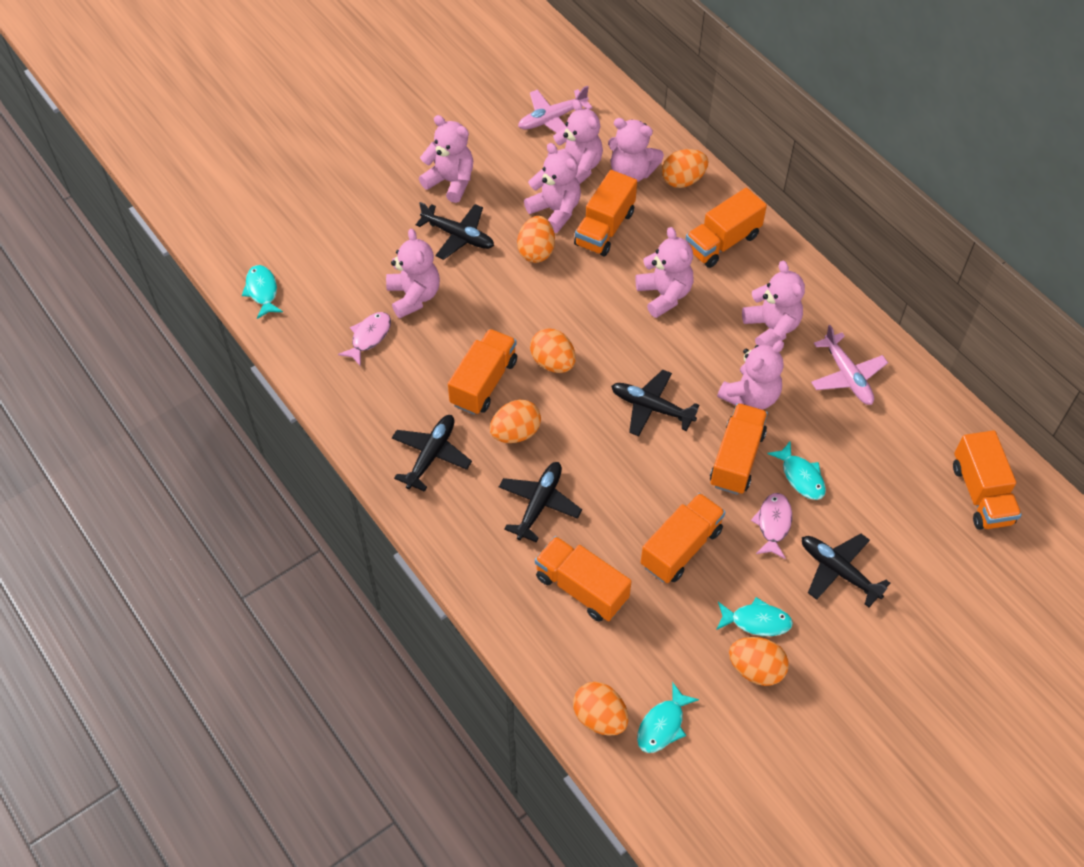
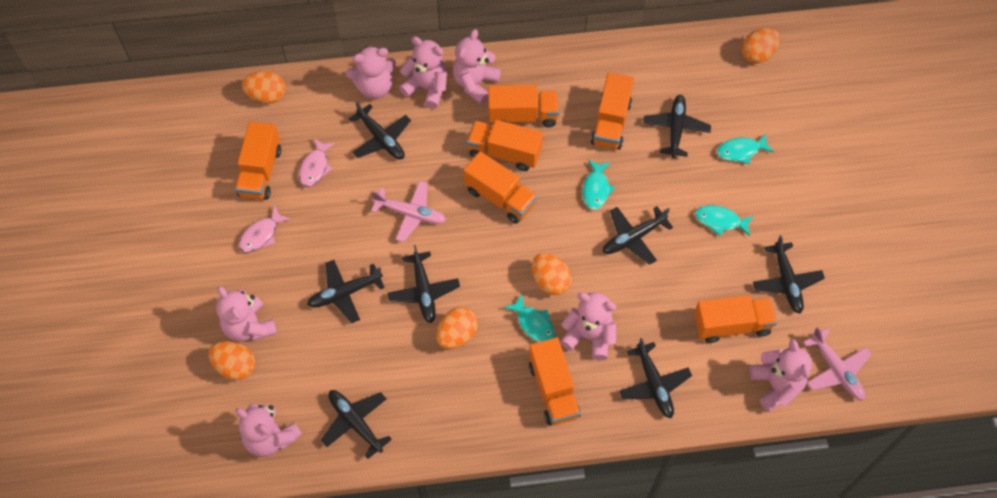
black plane: [392,415,472,492] [416,202,494,260] [499,462,582,542] [611,370,700,436] [802,534,890,607] = 5 -> [307,260,385,323] [321,390,392,459] [348,101,411,160] [388,245,460,323] [603,206,673,265] [619,338,692,418] [643,95,711,158] [753,235,825,314] = 8
orange egg: [490,400,541,443] [517,216,555,263] [530,328,576,373] [573,682,629,736] [662,149,708,188] [729,637,789,686] = 6 -> [209,341,255,380] [242,71,286,104] [436,307,478,349] [532,253,572,295] [741,28,780,64] = 5
pink teddy bear: [386,229,440,318] [419,115,473,203] [524,143,581,233] [548,99,603,184] [608,118,664,182] [635,227,693,318] [717,340,784,410] [742,261,805,347] = 8 -> [216,286,277,342] [235,404,302,457] [345,46,396,99] [399,36,447,109] [453,29,501,104] [560,292,616,360] [750,339,812,412] = 7

